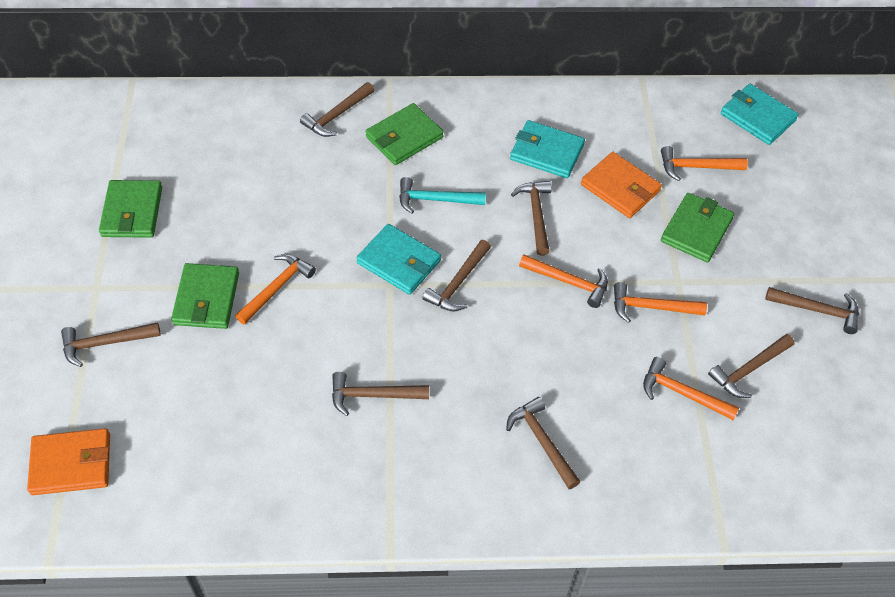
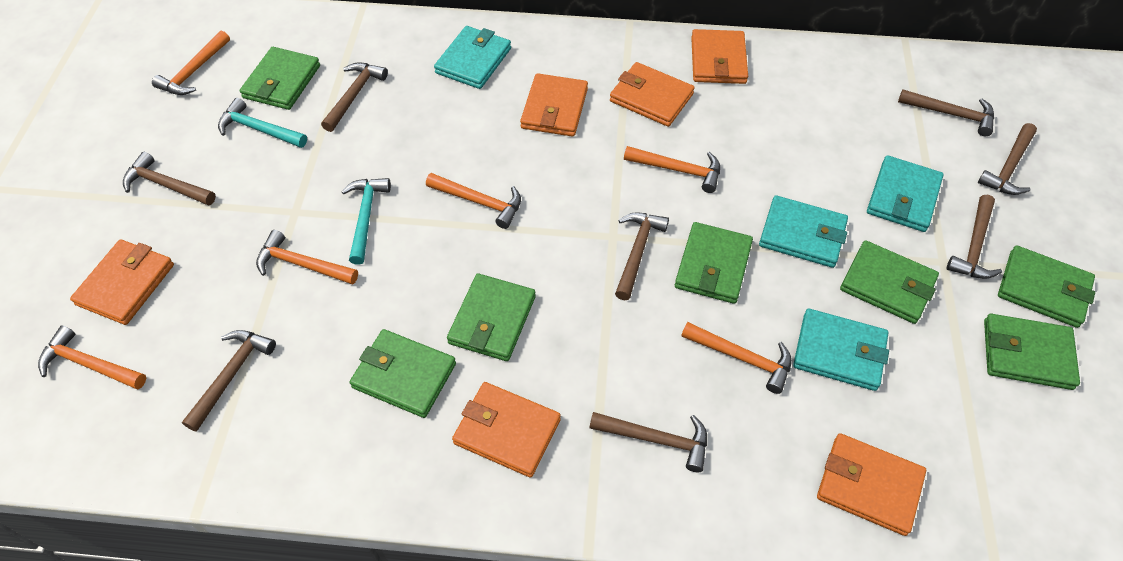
green wallet: [99,180,162,238] [171,263,239,329] [366,103,444,165] [661,193,734,262] = 4 -> [240,47,320,110] [350,329,456,418] [447,273,536,361] [675,222,753,304] [840,240,939,324] [984,314,1080,390] [998,245,1095,328] = 7
orange hammer: [235,254,316,325] [519,254,608,308] [614,282,707,323] [643,357,739,420] [661,146,748,181] = 5 -> [38,326,146,389] [152,30,230,95] [256,230,358,285] [426,173,521,229] [624,146,720,193] [681,322,792,394] = 6
orange wallet: [27,428,110,495] [581,152,662,218] = 2 -> [70,239,174,325] [452,382,561,478] [520,73,588,137] [610,62,695,127] [691,29,748,84] [817,433,926,536] = 6
turquoise hammer: [399,177,486,214] = 1 -> [218,98,307,148] [341,178,391,265] = 2
turquoise wallet: [357,224,441,295] [510,120,585,178] [721,84,799,145] = 3 -> [434,26,511,89] [759,195,848,268] [793,309,889,391] [867,155,944,232] = 4

